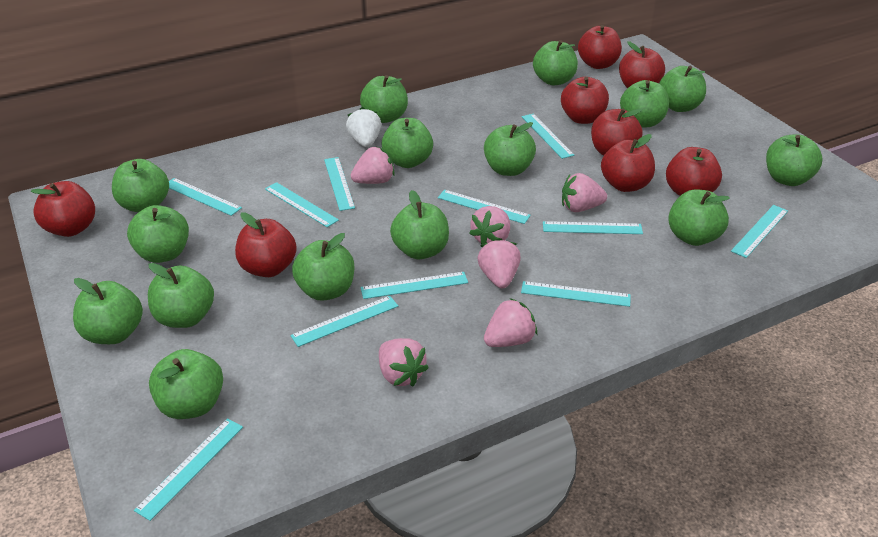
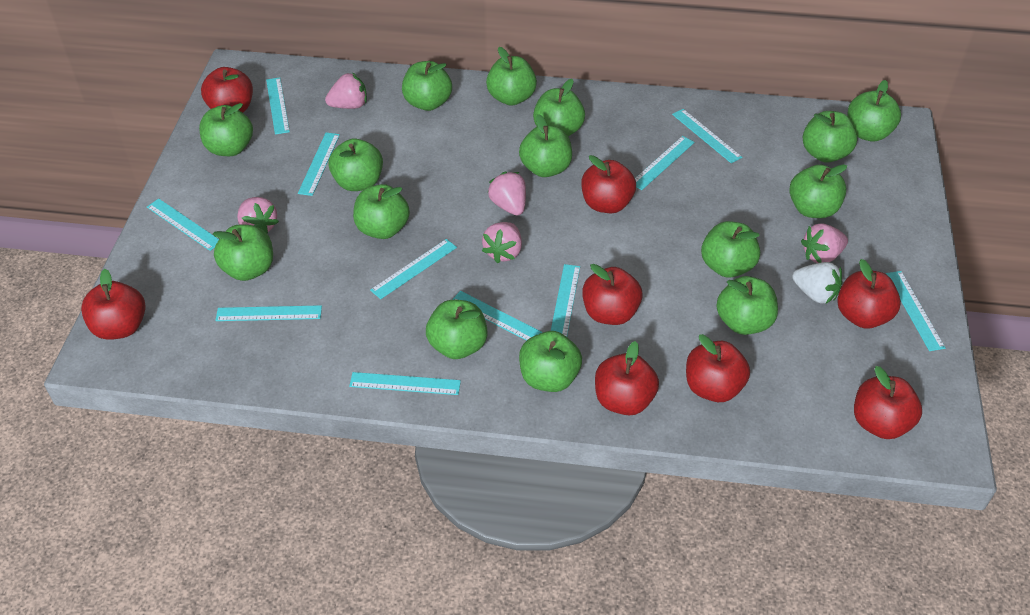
pink strawberry: [351,147,395,184] [379,338,429,386] [469,206,510,245] [477,238,521,288] [484,298,537,347] [562,173,607,212] = 6 -> [237,197,279,234] [325,73,367,109] [482,222,522,264] [487,172,526,216] [801,223,848,263] = 5

